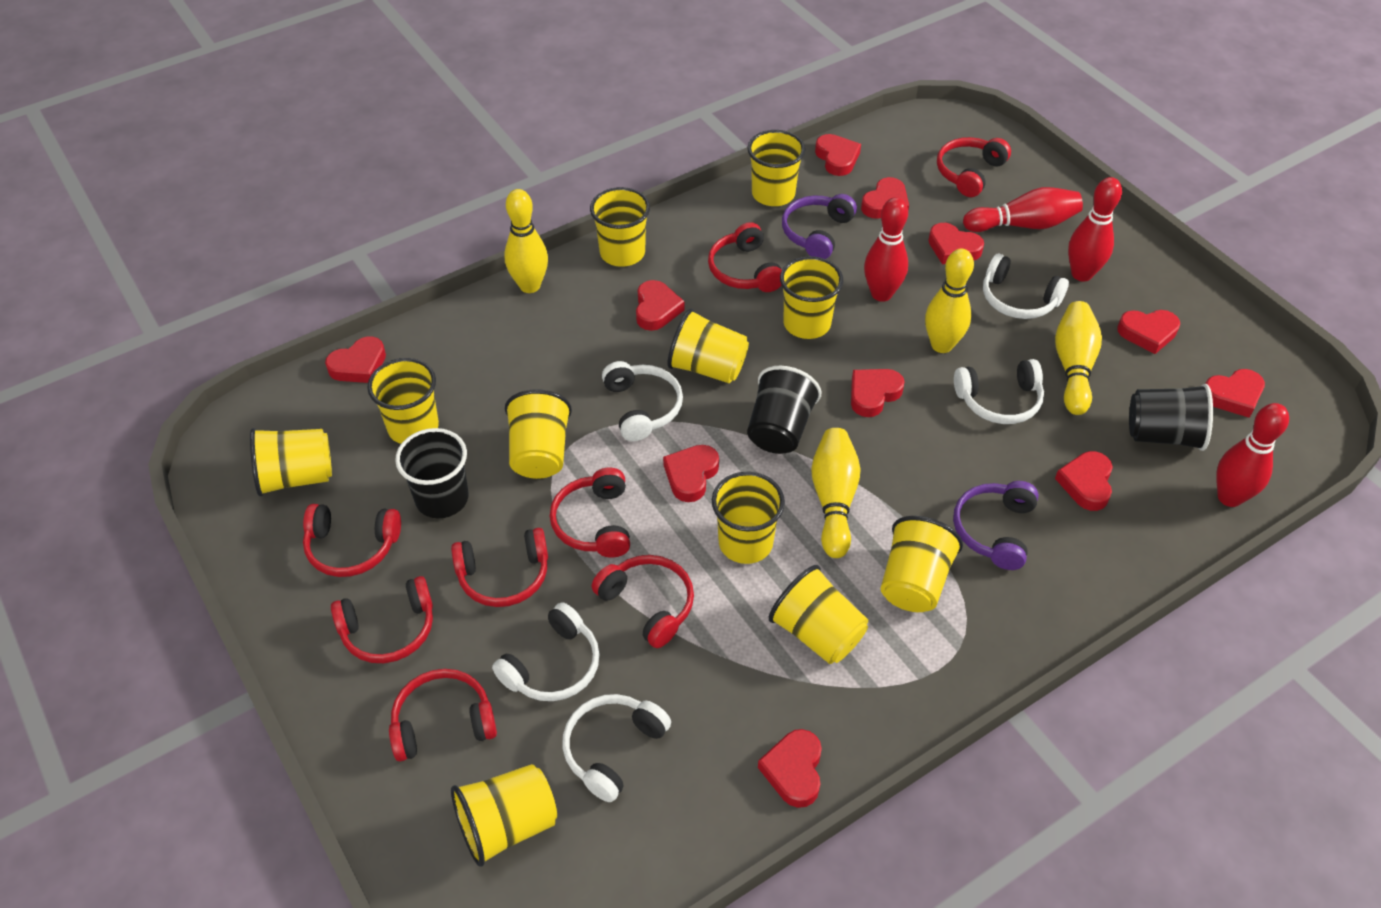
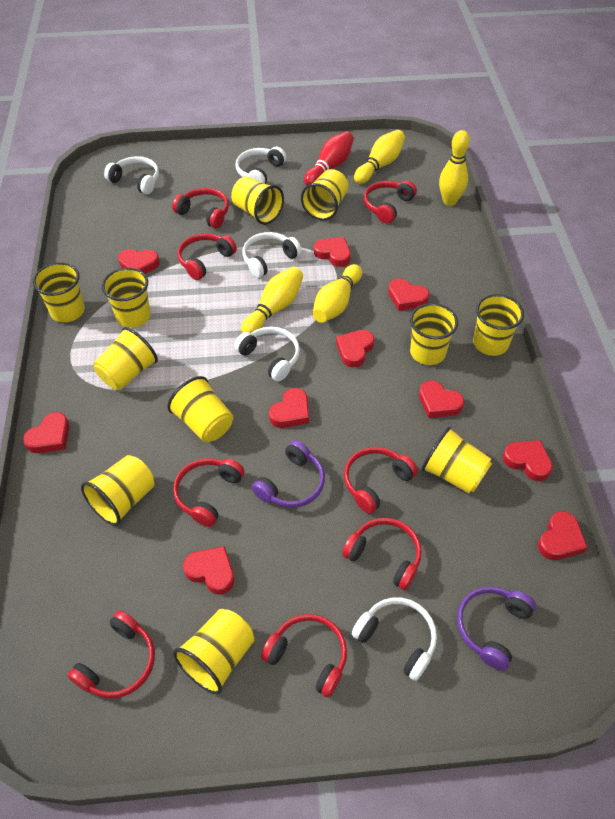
black cup: [395,428,469,518] [747,366,822,454] [1129,384,1213,451] = 3 -> none = 0
red bowling pin: [864,197,908,302] [963,187,1083,232] [1068,177,1122,281] [1216,403,1289,507] = 4 -> [304,131,354,185] = 1
red heart: [325,337,386,383] [636,280,685,331] [663,445,719,502] [758,729,822,808] [815,134,861,176] [851,369,905,417] [861,177,909,219] [929,223,984,264] [1055,451,1113,511] [1117,310,1180,354] [1205,369,1265,418] = 11 -> [23,412,69,453] [118,249,160,274] [183,546,234,595] [269,388,309,428] [314,237,351,267] [336,330,374,367] [388,279,429,311] [419,381,464,418] [503,440,553,481] [538,511,588,560] = 10

